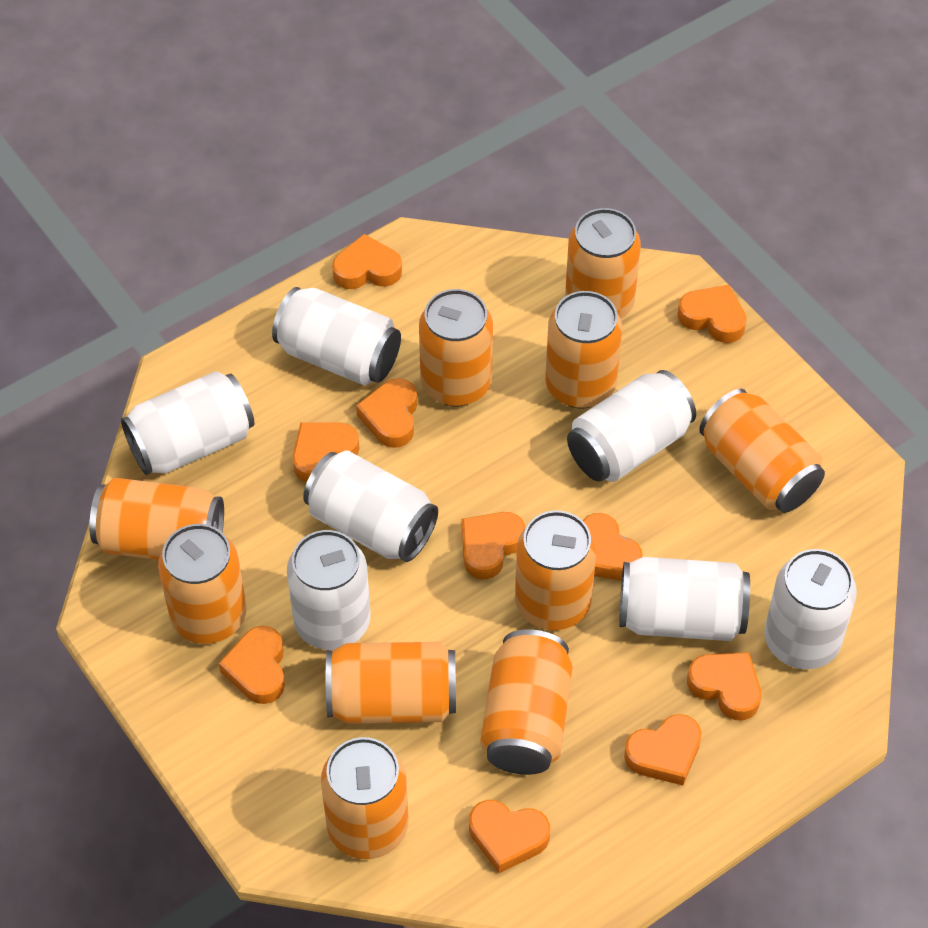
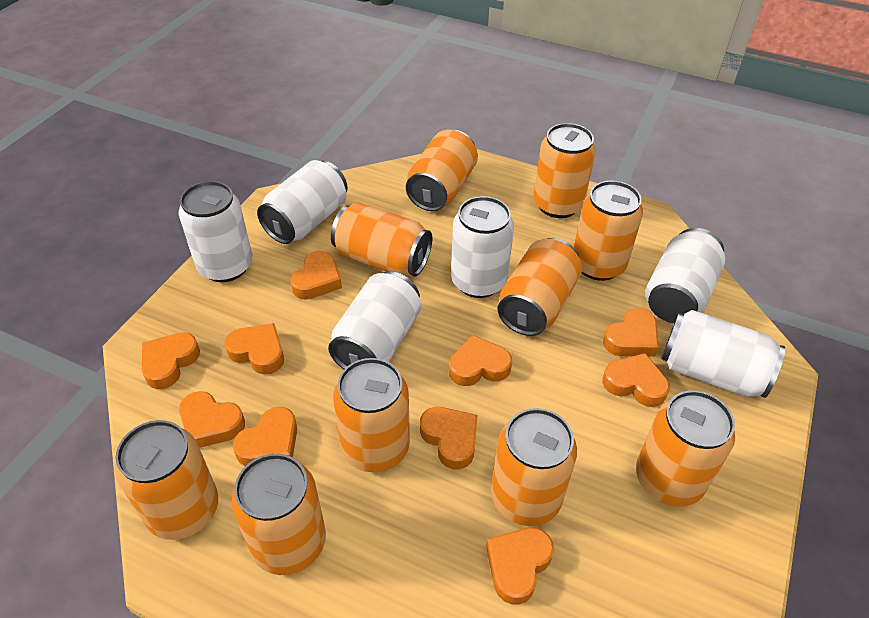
white can: [121,371,254,475] [272,287,401,385] [287,530,370,650] [303,451,438,562] [567,370,696,482] [619,557,750,641] [764,549,857,669] = 7 -> [179,181,252,282] [257,160,348,244] [328,271,421,369] [451,196,514,298] [645,228,725,323] [662,310,785,398] = 6

